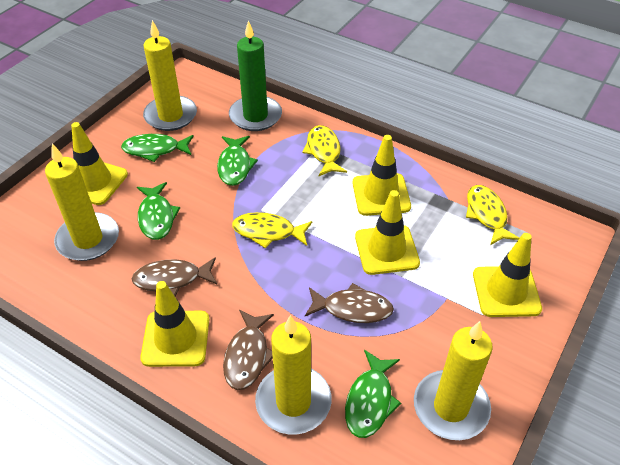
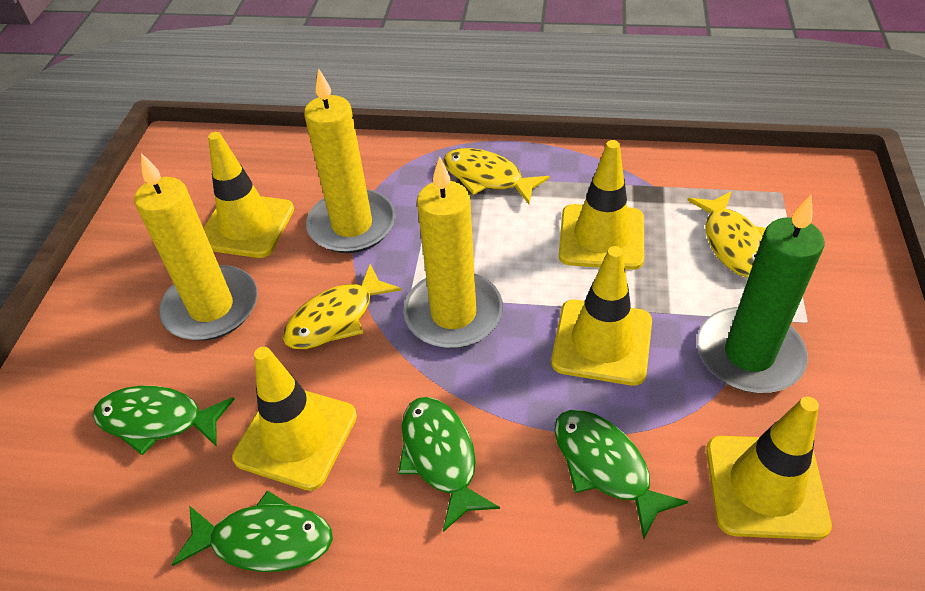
brown fish: [132,257,217,296] [223,310,274,390] [305,283,394,323] = 3 -> none = 0
yellow candle: [45,144,119,261] [143,20,197,131] [255,315,332,434] [414,321,493,440] = 4 -> [134,153,258,341] [304,68,396,253] [403,156,503,348] = 3

